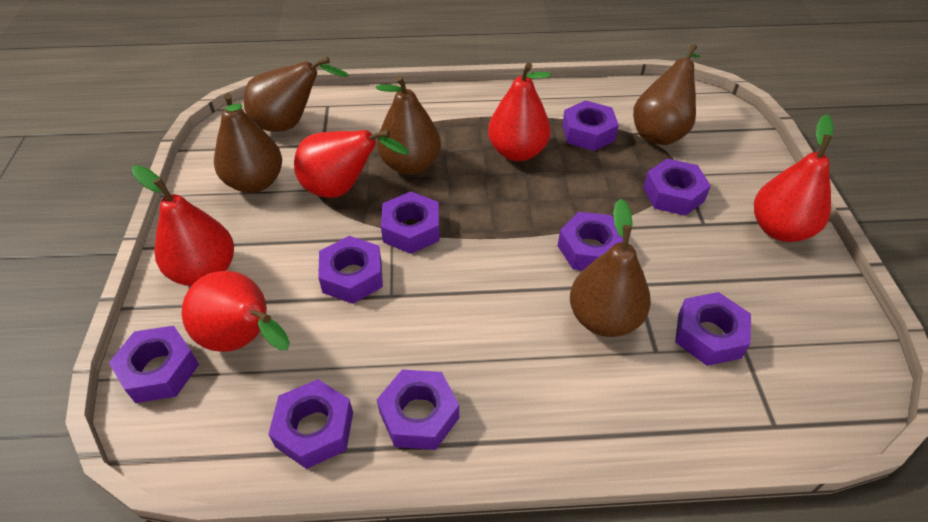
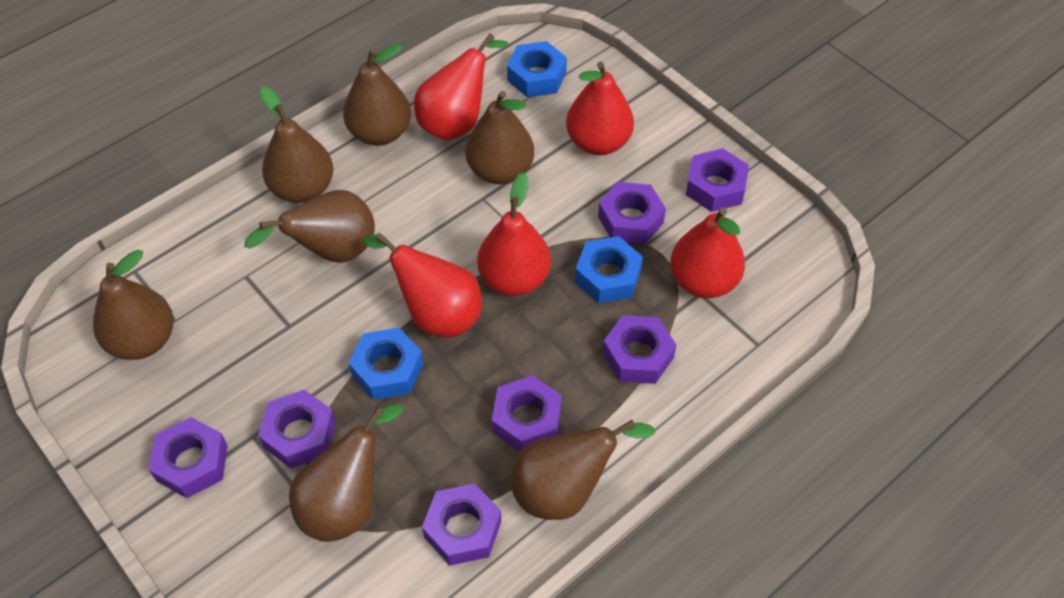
blue nut: none = 0 -> [349,328,423,400] [507,41,567,97] [575,236,643,303] = 3
brown pear: [214,93,282,193] [244,57,349,132] [376,75,441,175] [570,199,651,337] [633,44,700,145] = 5 -> [93,250,173,360] [244,190,375,263] [260,86,333,203] [289,404,403,542] [343,44,411,146] [466,91,534,184] [511,420,656,520] = 7
purple nut: [109,326,199,403] [268,379,353,469] [318,236,383,304] [377,370,459,450] [381,192,439,254] [558,212,623,271] [562,100,619,151] [643,159,711,216] [675,292,751,366] = 9 -> [149,417,228,498] [258,390,336,468] [422,483,501,566] [492,375,562,452] [598,182,666,244] [602,315,676,384] [686,148,749,212] = 7

